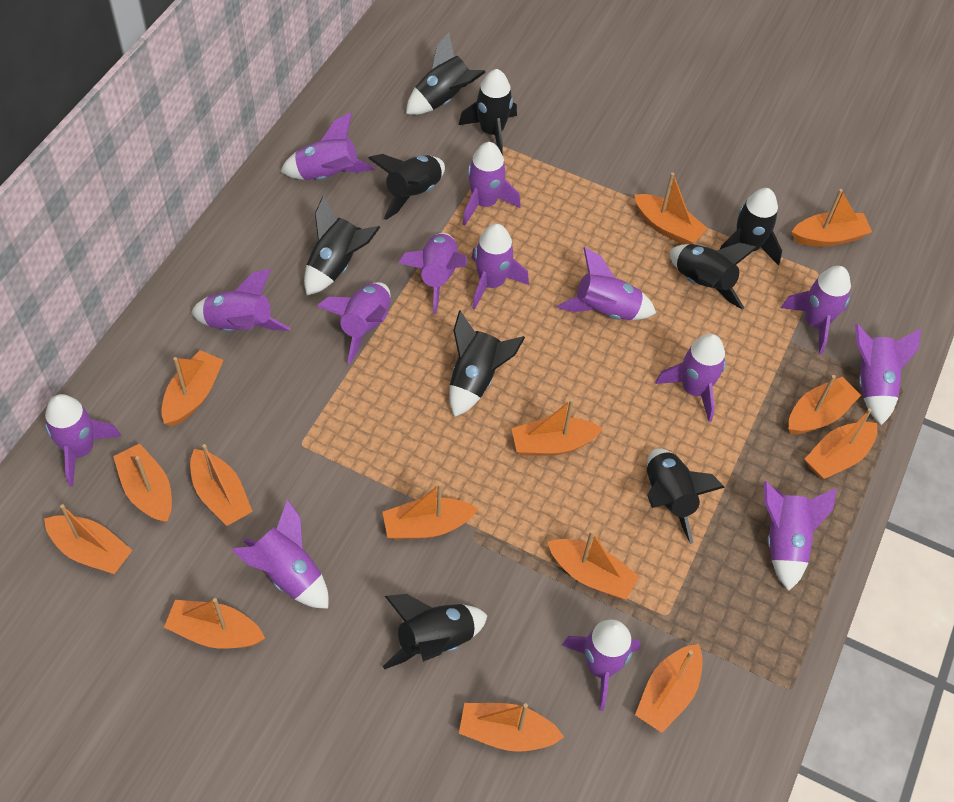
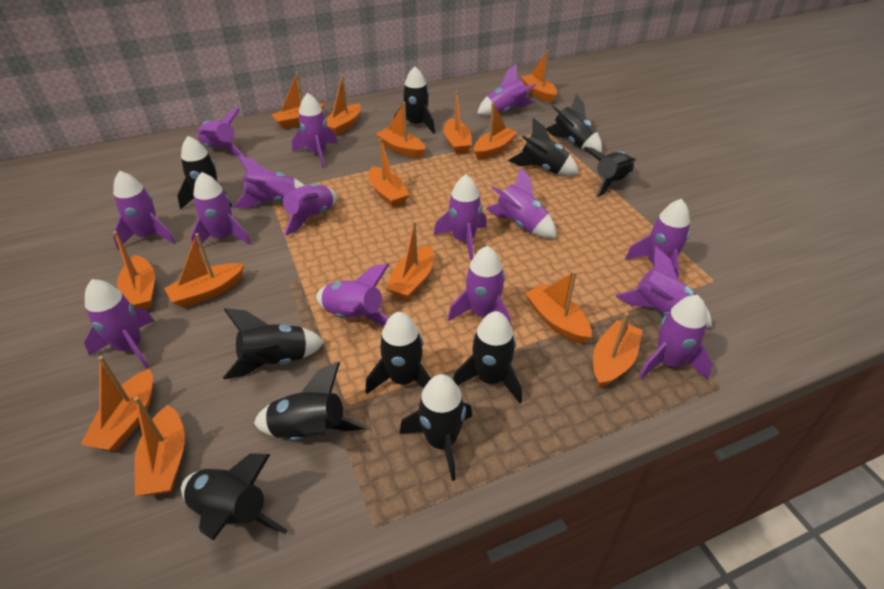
black rocket: [304,196,380,295] [368,154,445,220] [383,594,488,669] [406,32,486,115] [449,311,525,417] [459,69,517,153] [647,448,725,544] [670,243,757,310] [720,188,782,265] = 9 -> [177,136,232,210] [181,453,288,541] [223,308,325,379] [254,362,367,440] [365,312,431,394] [394,67,435,134] [399,374,472,481] [453,311,522,404] [508,118,579,176] [545,94,602,153] [584,147,636,197] = 11
purple rocket: [45,394,121,487] [191,269,291,331] [232,499,329,609] [280,113,375,180] [317,282,391,364] [398,233,467,314] [463,142,521,226] [471,224,529,310] [557,247,656,320] [562,620,641,711] [655,334,726,422] [764,481,837,591] [781,266,851,355] [855,324,921,425] = 14 -> [84,279,154,369] [113,171,175,250] [190,172,251,247] [197,108,244,156] [233,155,305,208] [265,182,337,236] [292,93,338,167] [316,264,389,326] [434,175,487,260] [448,246,511,325] [477,64,536,116] [486,167,556,238] [615,246,712,327] [625,199,690,279] [638,295,713,379] = 15

